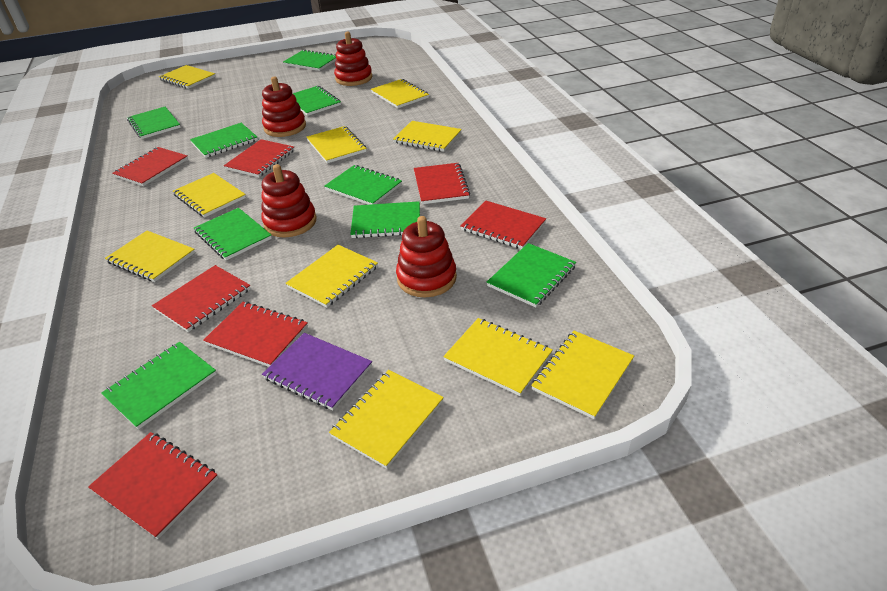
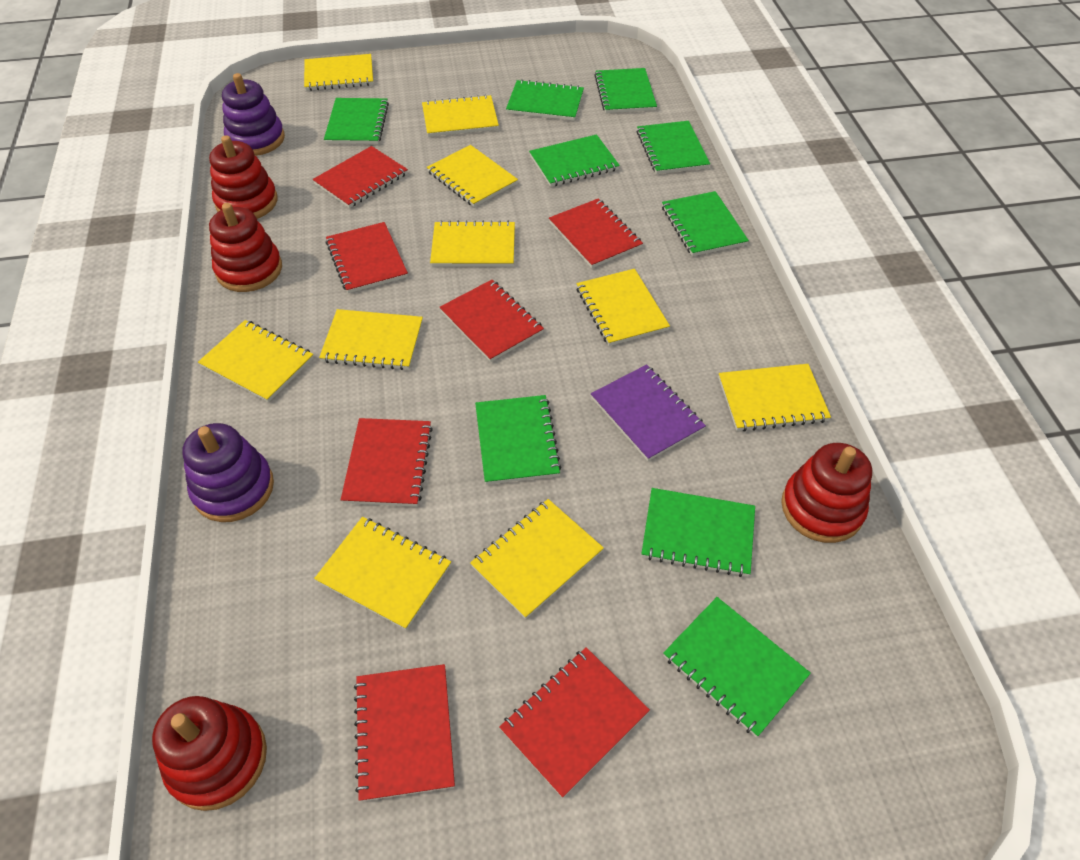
purple stacking toy: none = 0 -> [182,423,274,522] [222,73,285,156] = 2

